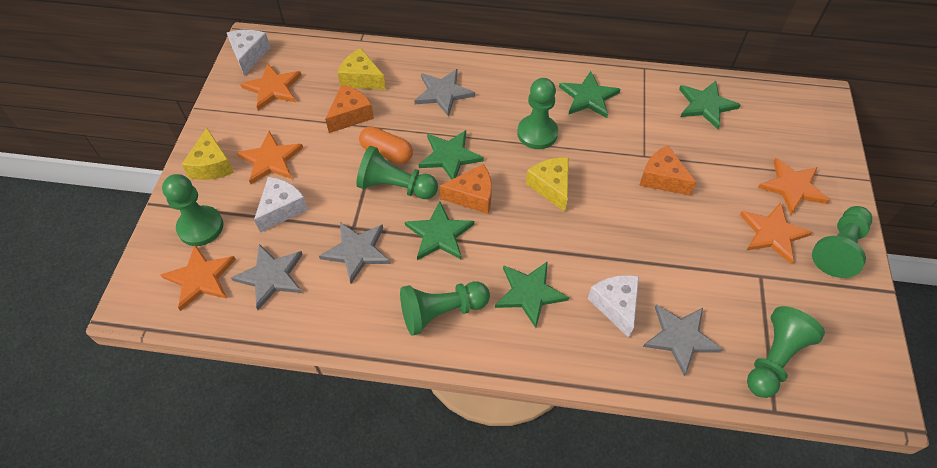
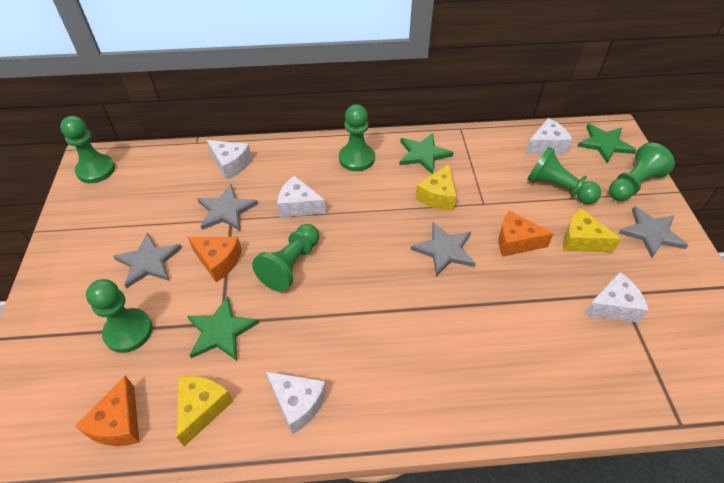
green star: [405,201,474,260] [419,130,484,180] [495,261,569,328] [559,71,621,118] [679,81,741,129] = 5 -> [187,296,259,361] [399,133,454,174] [577,123,636,163] = 3
orange capsule: [359,127,413,164] = 1 -> none = 0
orange star: [161,245,236,311] [237,131,303,184] [240,63,302,110] [740,202,813,264] [758,158,830,215] = 5 -> none = 0
white cheese: [227,30,270,76] [254,177,308,232] [588,275,639,338] = 3 -> [207,140,252,180] [266,371,326,434] [277,176,326,218] [525,118,573,154] [584,272,649,323] = 5

